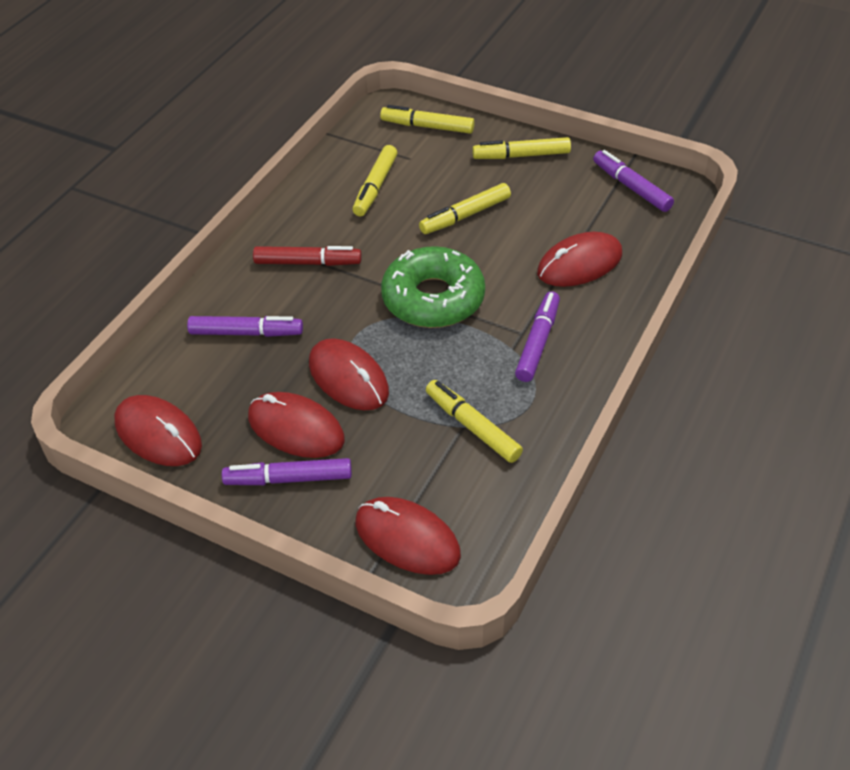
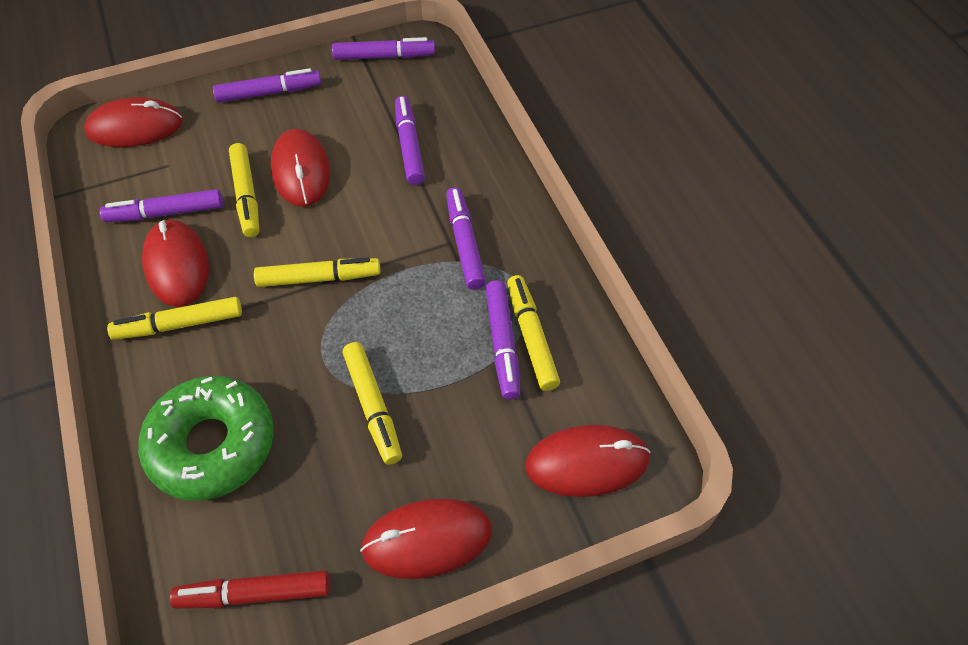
purple marker: [187,316,303,337] [222,458,352,485] [515,291,560,382] [593,150,674,212] = 4 -> [100,189,223,222] [213,68,321,103] [332,37,435,60] [395,96,425,185] [446,187,486,290] [485,280,520,399] = 6

